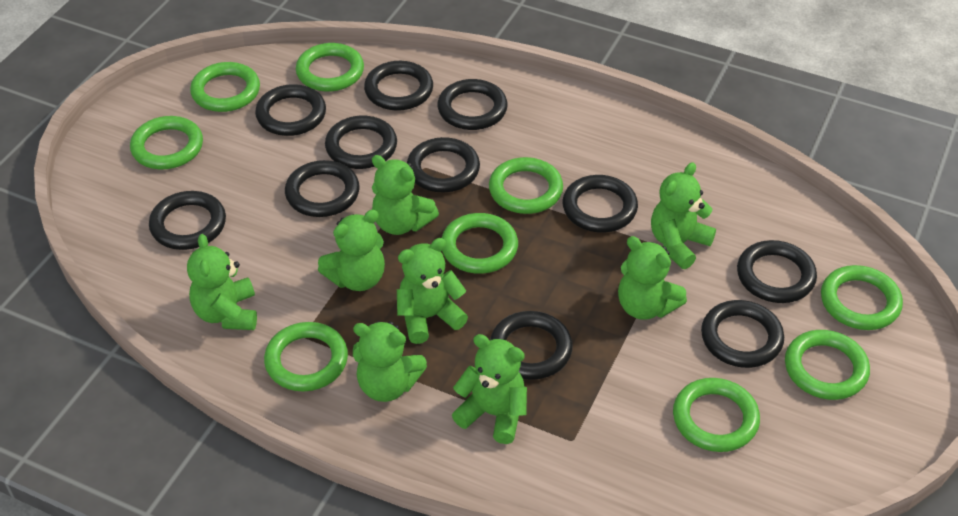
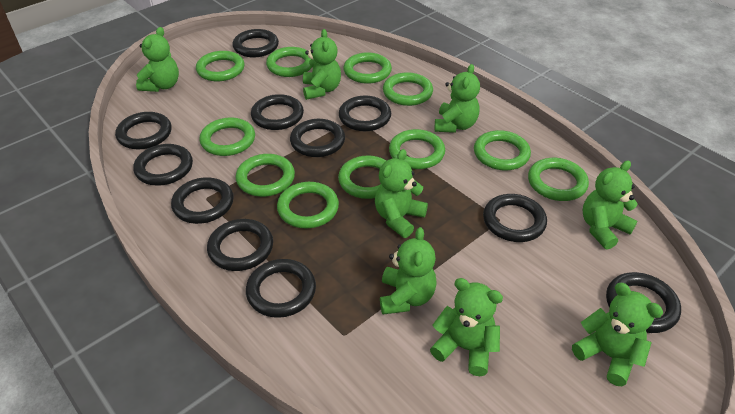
green ring: [130,116,203,169] [190,62,260,112] [264,322,348,392] [296,43,364,92] [442,213,518,274] [489,157,563,214] [673,378,760,452] [785,330,870,400] [821,265,903,330] = 9 -> [196,51,245,81] [200,118,255,156] [236,154,295,197] [266,47,312,77] [277,182,339,228] [338,155,387,199] [343,52,392,84] [383,72,433,106] [389,129,445,169] [474,130,531,171] [528,158,589,201] = 11

